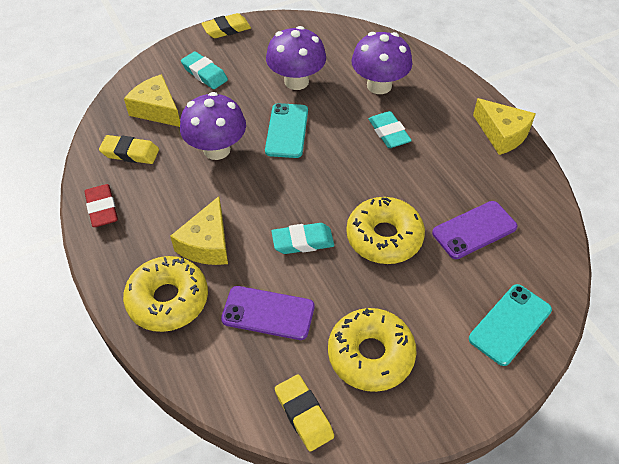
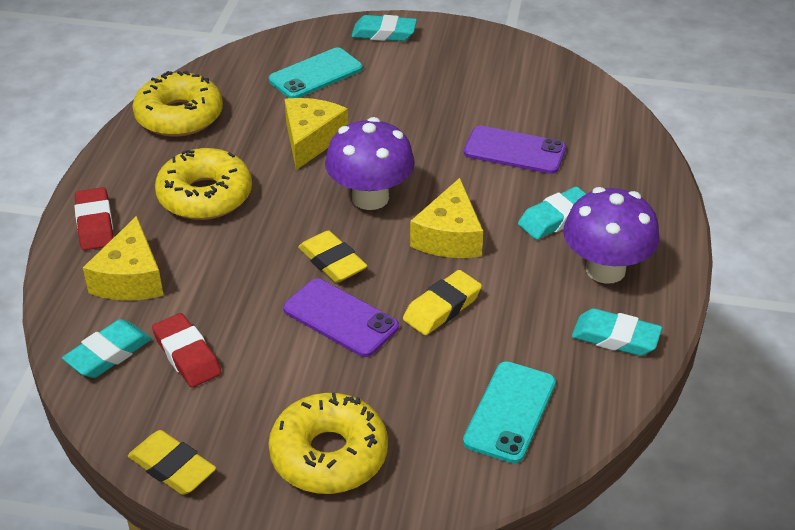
purple mushroom: [180,92,246,160] [266,26,326,90] [351,32,412,94] = 3 -> [325,117,415,210] [563,187,659,284] = 2
red eraser: [84,184,118,227] = 1 -> [75,187,113,250] [152,313,222,387] = 2
turquoise eraser: [181,52,228,89] [271,223,334,254] [369,111,412,148] = 3 -> [62,319,152,378] [351,15,417,41] [518,187,586,240] [572,308,662,356] = 4

